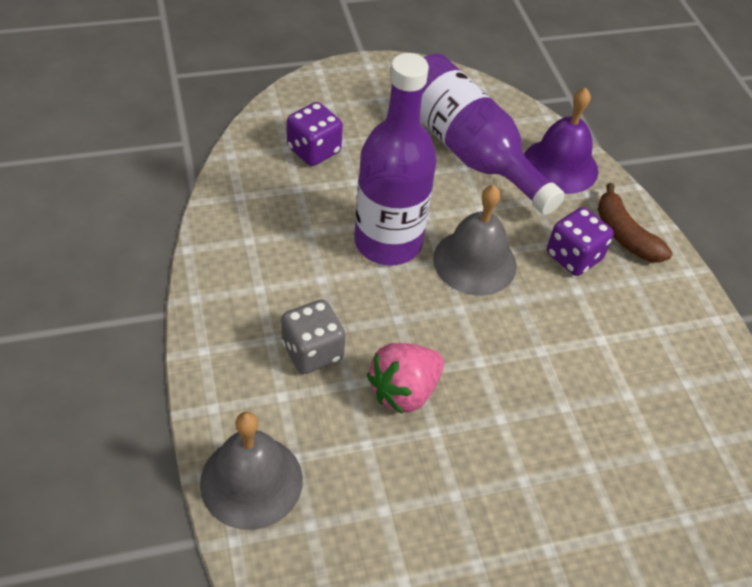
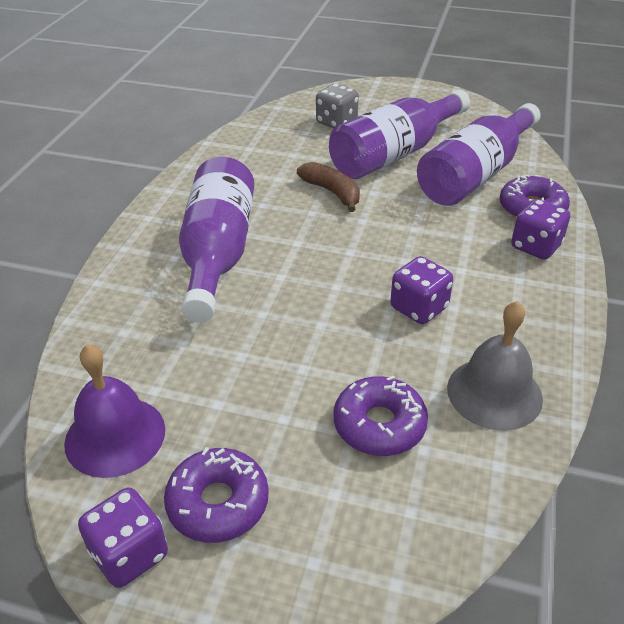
grey bell: [200,412,303,530] [433,185,517,296] = 2 -> [447,301,543,431] = 1
pink strawberry: [367,343,444,414] = 1 -> none = 0
purple bottle: [354,53,437,265] [420,54,565,215] = 2 -> [179,157,254,323] [329,90,470,179] [417,103,540,206] = 3
purple dice: [287,102,343,166] [547,207,614,276] = 2 -> [78,487,168,588] [390,256,453,324] [511,199,570,260] = 3
purple donut: none = 0 -> [164,447,269,543] [334,375,428,456] [499,174,570,218] = 3

